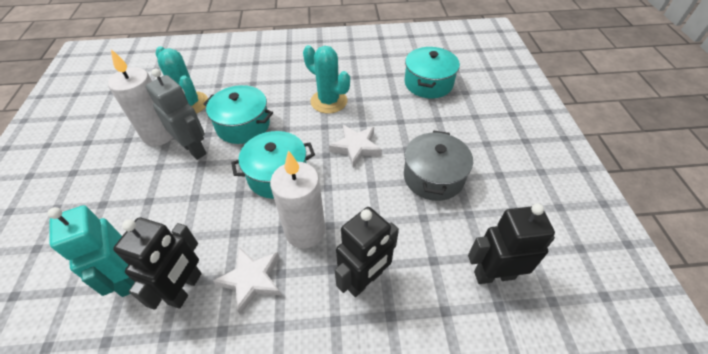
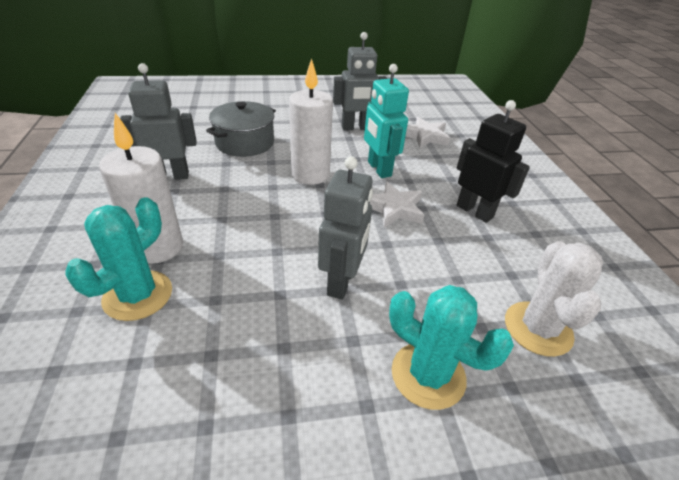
black robot: [113,217,202,310] [335,207,399,297] [468,204,555,284] = 3 -> [457,100,530,223] = 1
grey robot: [146,68,206,160] = 1 -> [120,63,197,180] [318,156,373,300] [333,32,387,130] = 3
turquoise pot: [203,85,273,144] [231,131,315,199] [404,47,460,98] = 3 -> none = 0
white cactus: none = 0 -> [505,241,603,357] = 1

